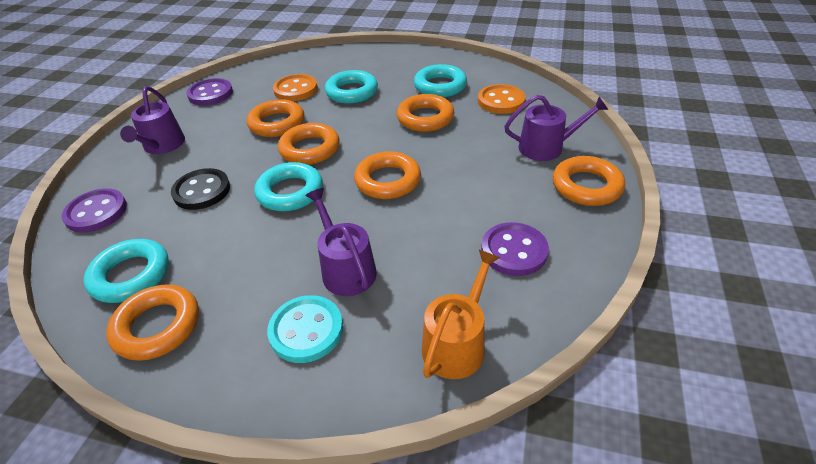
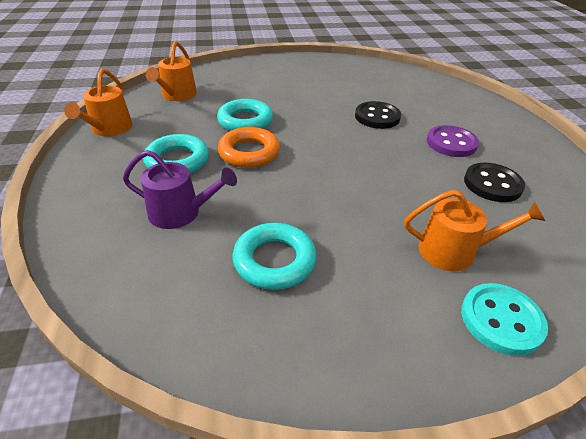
black button: [171,168,230,210] = 1 -> [355,101,401,129] [464,163,525,202] = 2
orange button: [273,74,318,101] [478,84,525,114] = 2 -> none = 0
orange ring: [106,284,199,361] [247,99,305,137] [278,123,340,165] [354,151,421,199] [397,94,455,132] [553,156,625,206] = 6 -> [218,127,280,168] = 1
orange watering can: [422,250,500,379] = 1 -> [64,69,133,136] [145,41,197,101] [404,190,545,271] = 3
purple button: [61,188,127,233] [187,78,233,106] [481,222,549,276] = 3 -> [427,125,479,157] = 1
purple watering can: [120,86,185,154] [305,188,377,296] [504,95,608,161] = 3 -> [123,150,237,229] = 1
turquoise ring: [84,239,169,303] [254,162,323,211] [325,70,378,104] [414,64,467,97] = 4 -> [143,134,209,174] [217,99,273,131] [233,223,317,290] = 3

